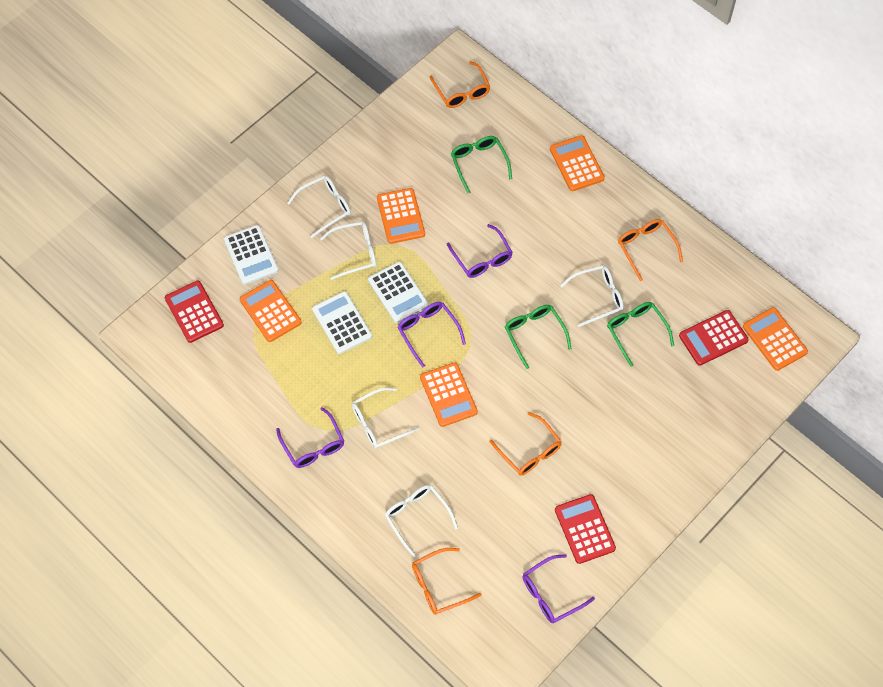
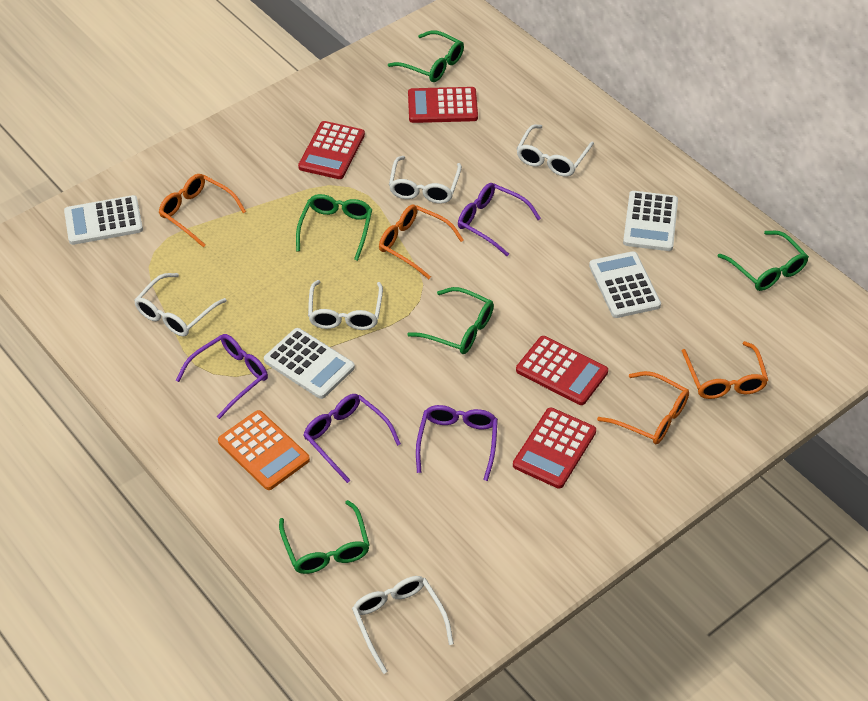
green glasses: [451,136,512,194] [505,305,572,369] [607,302,674,367] = 3 -> [279,500,370,574] [296,194,372,261] [388,30,464,82] [407,287,494,354] [718,231,809,291] = 5
orange calculator: [240,280,302,342] [377,188,425,244] [420,362,478,427] [550,135,605,191] [743,307,808,371] = 5 -> [218,410,310,490] = 1
red calculator: [165,280,224,343] [555,494,616,564] [679,310,749,366] = 3 -> [298,121,365,179] [408,87,478,123] [513,408,596,489] [516,336,608,405] = 4
white calculator: [224,225,279,284] [312,291,372,354] [368,262,429,323] = 3 -> [64,195,143,245] [264,328,355,399] [589,251,661,318] [623,191,678,251] = 4

